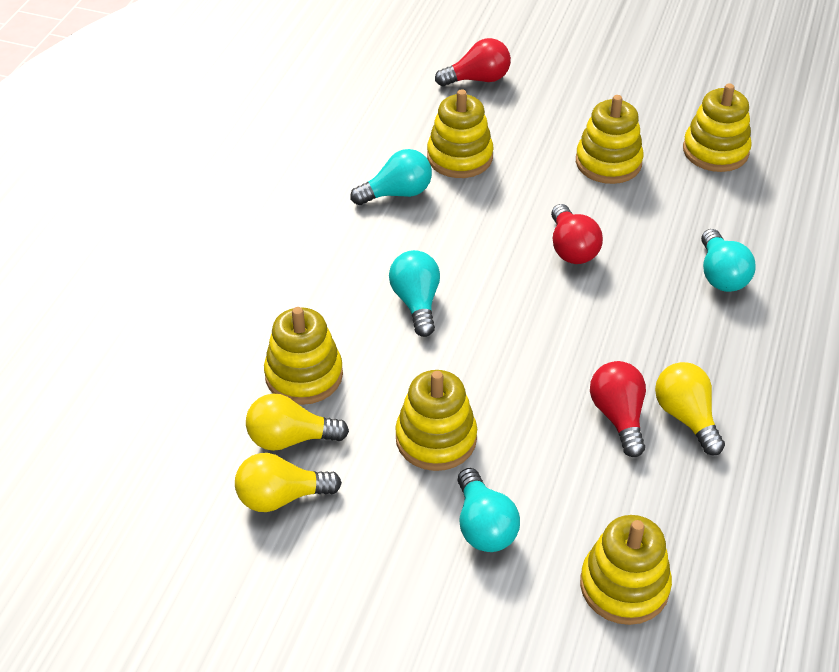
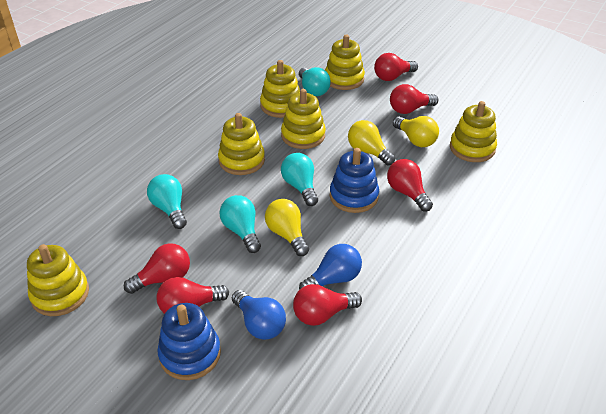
blue light bulb: none = 0 -> [232,290,286,340] [299,244,362,290] = 2
blue stacking toy: none = 0 -> [157,303,221,380] [330,148,379,213] = 2
red light bulb: [435,38,511,86] [551,204,603,264] [590,361,646,457] = 3 -> [124,243,190,294] [156,277,229,314] [293,284,362,326] [374,53,418,81] [387,159,433,211] [390,84,438,114] = 6

